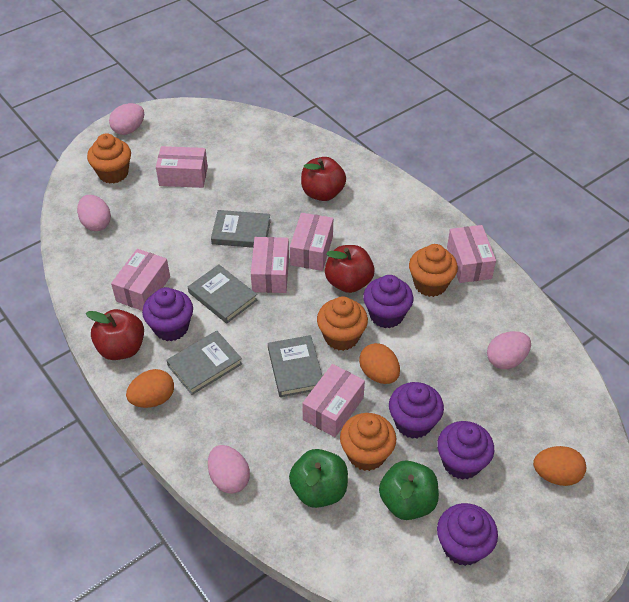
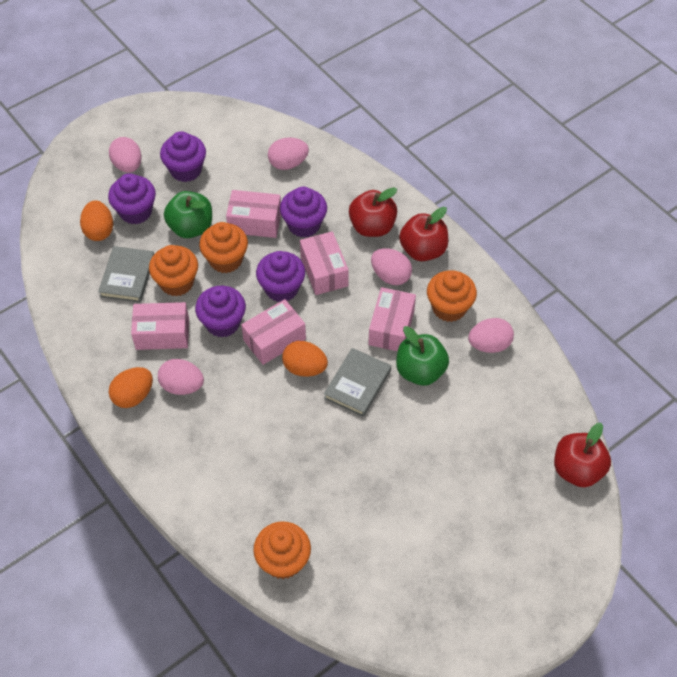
grey book: [167,331,242,395] [188,264,257,324] [211,210,271,248] [268,335,322,397] = 4 -> [98,246,154,303] [324,348,391,417] = 2
pink box: [111,249,170,311] [156,146,208,188] [251,237,289,293] [290,213,333,271] [302,364,365,437] [447,225,496,283] = 6 -> [131,302,189,350] [226,190,281,238] [241,299,306,365] [300,231,349,295] [368,287,416,351] = 5
pink egg: [77,195,111,231] [109,103,144,135] [208,445,250,494] [487,331,531,369] = 4 -> [109,137,142,173] [158,359,204,395] [268,137,309,170] [371,248,412,285] [468,318,514,353] = 5

